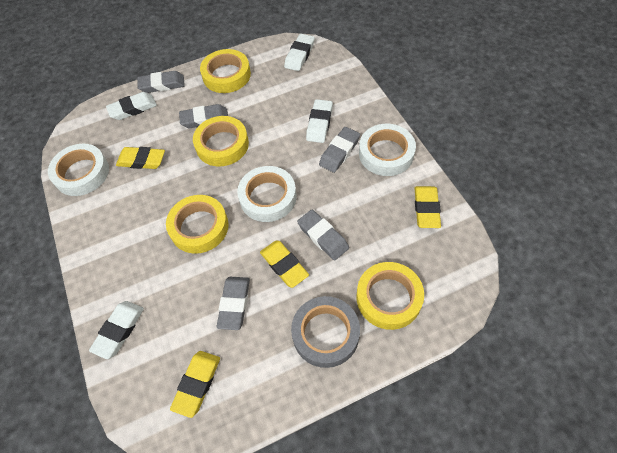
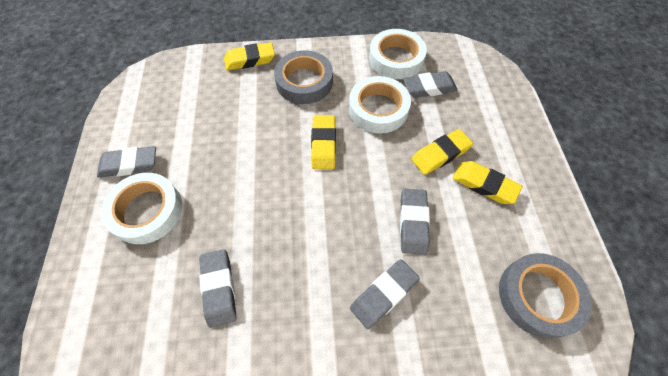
grey tape: [291,296,360,368] = 1 -> [274,50,333,104] [499,253,592,338] = 2
white eraser: [89,301,144,359] [106,92,157,120] [284,34,315,71] [306,99,333,143] = 4 -> none = 0
yellow tape: [166,195,229,254] [193,116,249,166] [200,49,251,93] [357,262,424,330] = 4 -> none = 0

